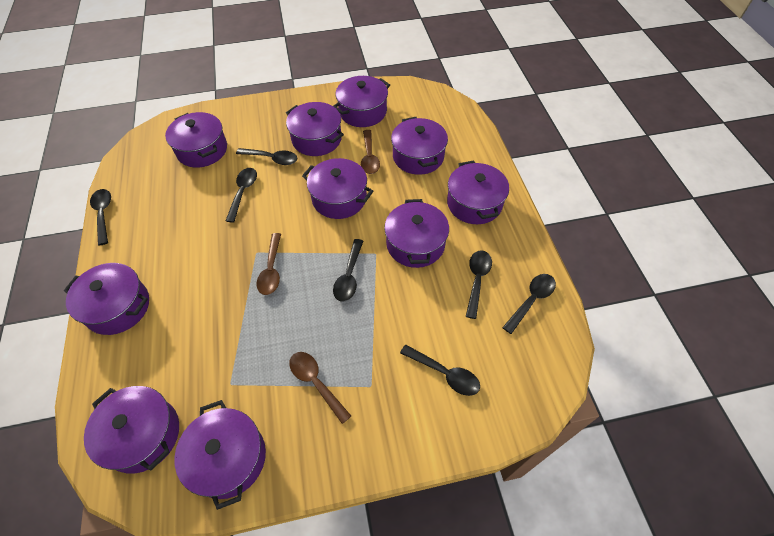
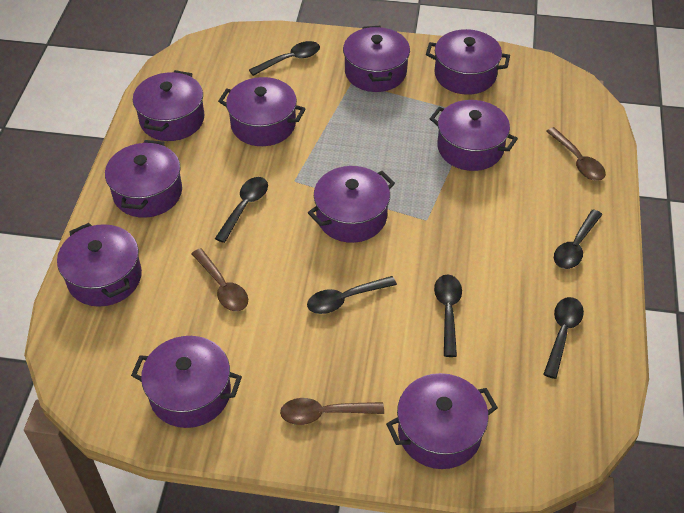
black spoon: [90,189,111,245] [226,168,257,223] [236,148,297,165] [333,239,363,301] [400,345,480,396] [466,251,492,319] [502,274,556,334] = 7 -> [215,177,268,243] [249,41,320,76] [307,276,397,314] [434,274,462,357] [543,297,584,379] [554,209,603,269] = 6

